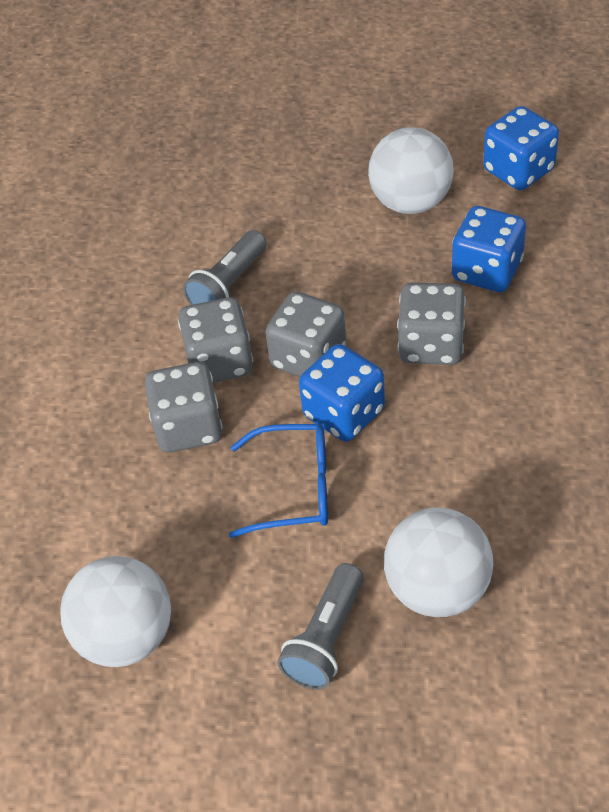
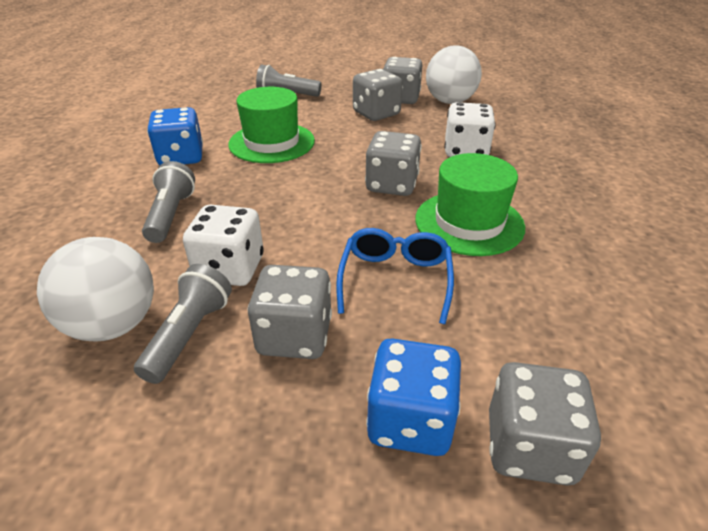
blue dice: [299,344,385,442] [452,206,526,292] [483,106,559,190] = 3 -> [147,107,203,165] [366,338,461,456] = 2
green hat: none = 0 -> [228,87,315,163] [415,153,525,256] = 2
grey dice: [145,362,223,453] [178,297,253,383] [265,291,346,377] [397,282,466,365] = 4 -> [248,265,332,359] [353,69,403,121] [365,131,422,196] [383,57,422,104] [489,362,601,486] = 5
grey flashlight: [183,230,266,305] [277,563,364,690] = 2 -> [134,264,232,384] [142,161,195,243] [256,65,322,97] = 3
white ball: [60,556,171,667] [368,127,454,214] [384,507,493,617] = 3 -> [37,237,154,342] [426,46,482,104] = 2
white dice: none = 0 -> [183,204,264,286] [444,102,496,157] = 2

